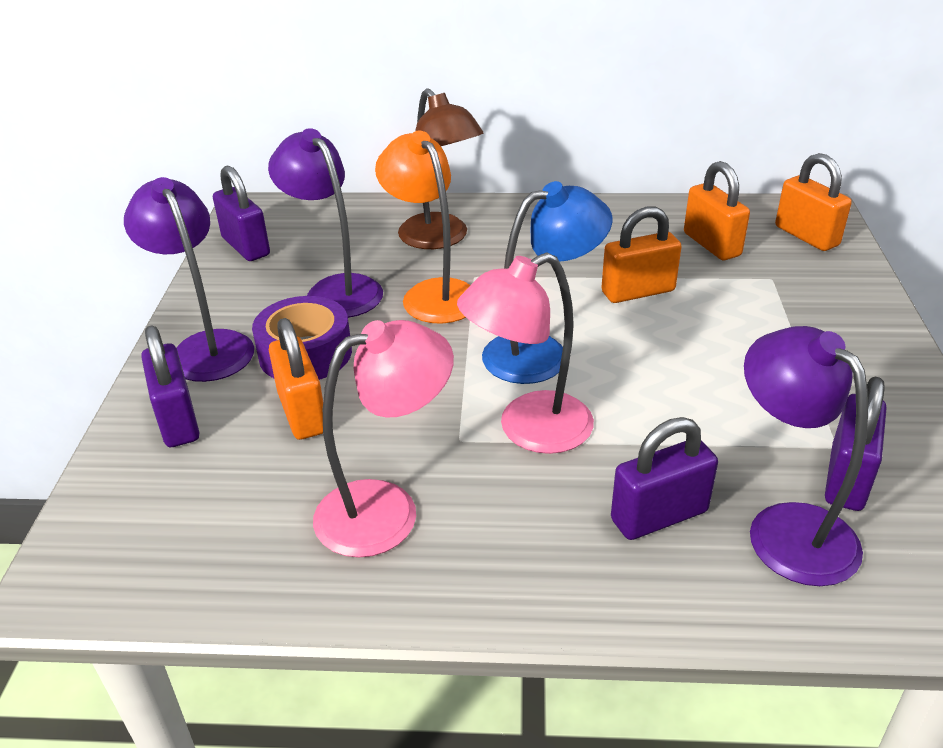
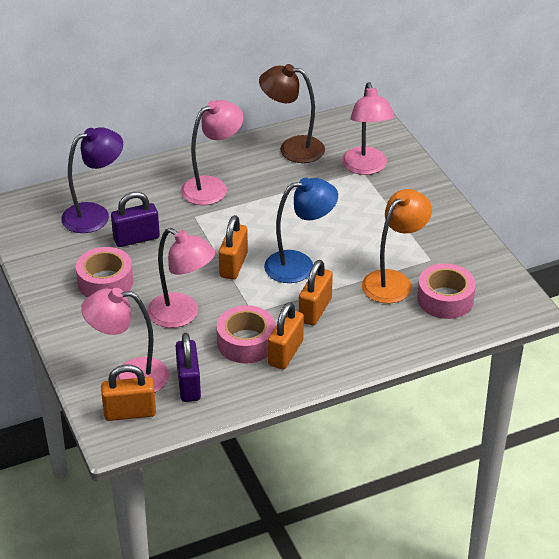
pink lamp: [313,320,454,558] [457,252,594,454] = 2 -> [81,288,169,393] [147,228,215,328] [181,100,244,205] [342,82,395,175] = 4
pink tape: none = 0 -> [76,247,133,297] [217,305,275,363] [417,263,476,319] = 3
purple lamp: [124,177,254,382] [268,128,383,318] [744,326,868,586] = 3 -> [61,127,123,233] = 1
purple padlock: [141,326,200,447] [213,165,270,261] [611,417,718,540] [825,377,886,511] = 4 -> [111,192,160,247] [176,333,201,402] = 2
purple tape: [252,296,352,380] = 1 -> none = 0

